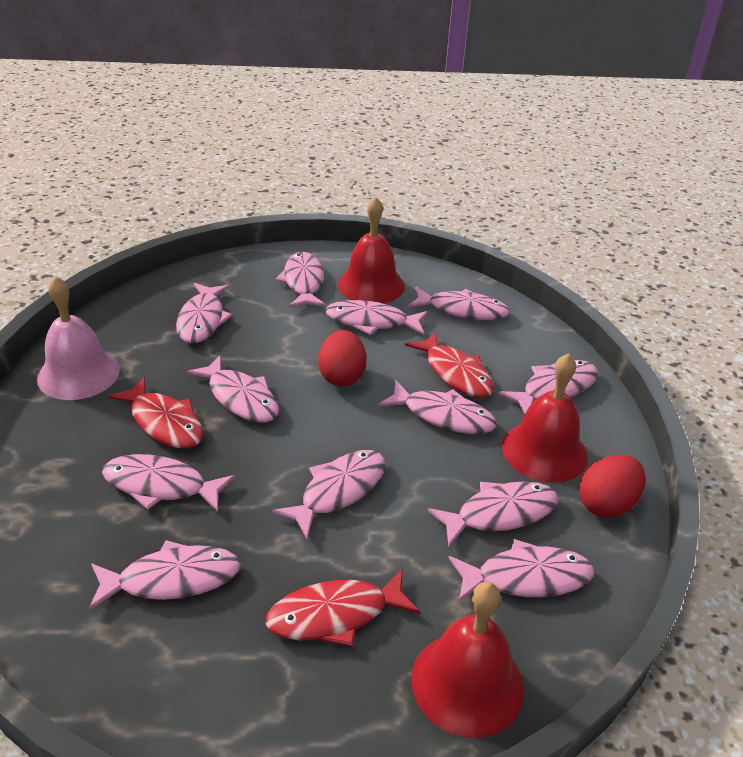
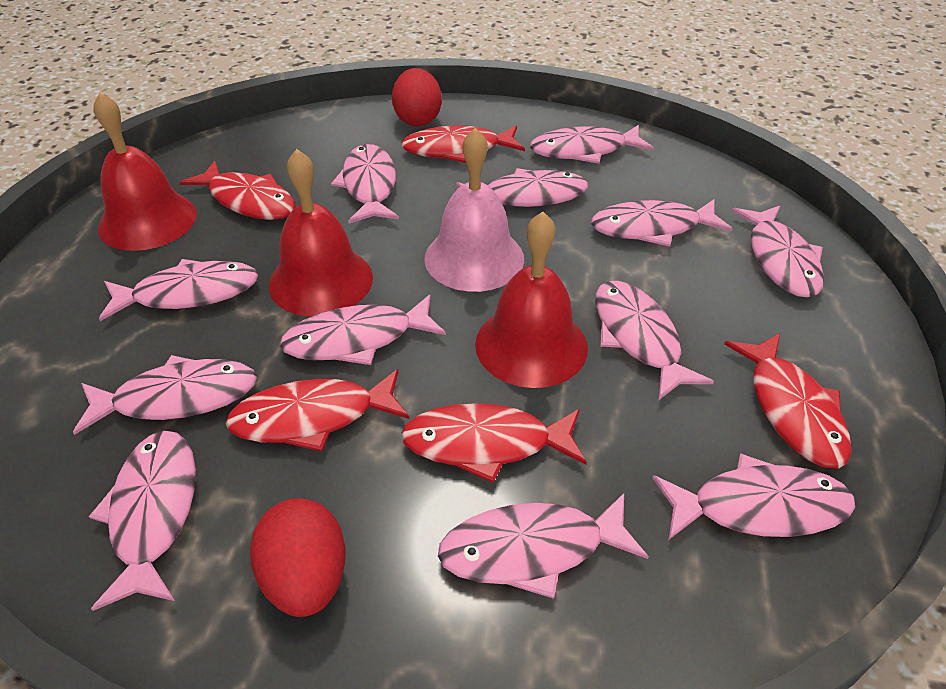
red fish: [108,377,203,448] [265,569,420,647] [405,332,494,398] = 3 -> [179,161,295,220] [225,369,409,451] [401,125,525,163] [401,403,587,483] [724,333,852,469] = 5

